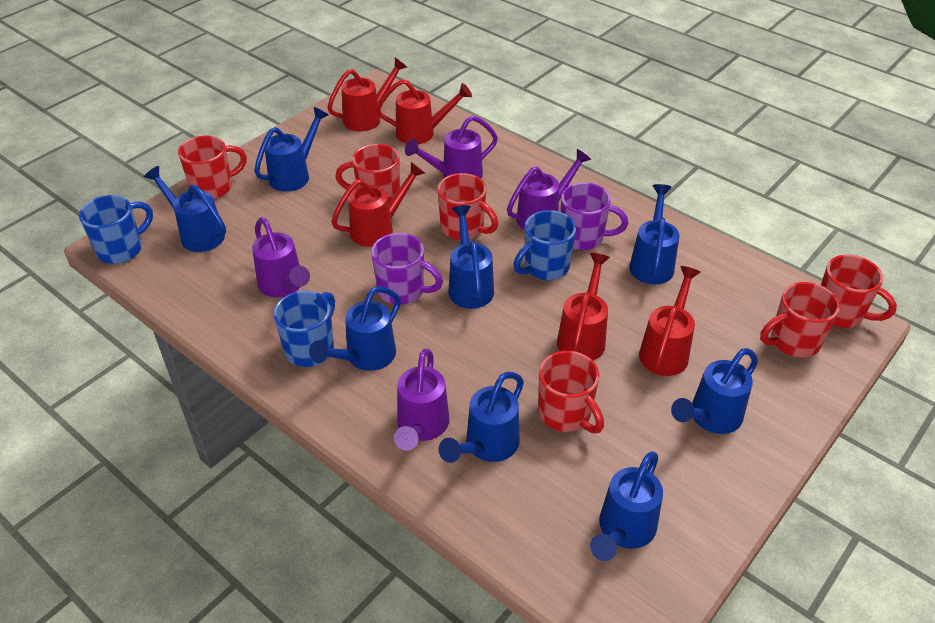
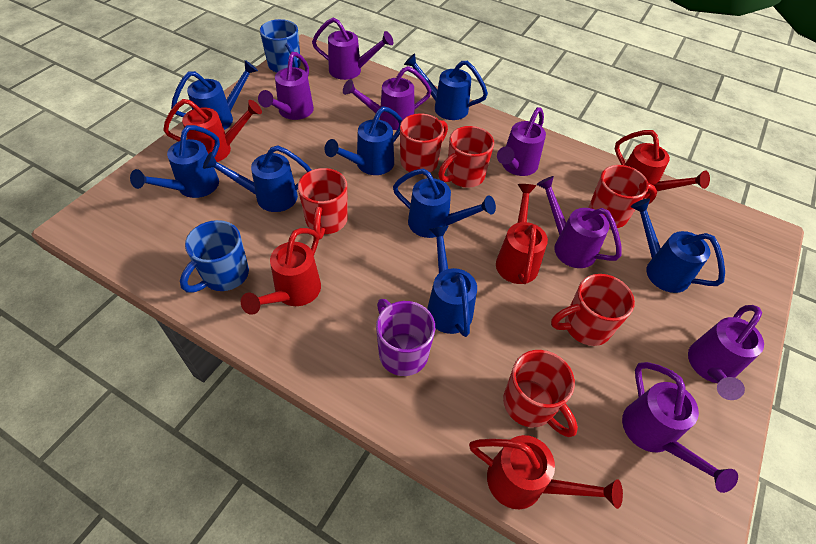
blue mug: [79,195,153,264] [273,291,335,367] [513,210,576,280] = 3 -> [180,220,249,292] [260,19,301,73] = 2
purple mug: [371,233,443,305] [561,182,628,250] = 2 -> [376,299,435,376] = 1
purple watering can: [252,217,310,297] [394,349,449,450] [405,115,498,178] [507,149,591,230] = 4 -> [258,52,314,120] [312,18,393,80] [343,66,432,130] [497,107,546,176] [536,176,622,268] [622,362,738,493] [688,305,764,400] = 7

